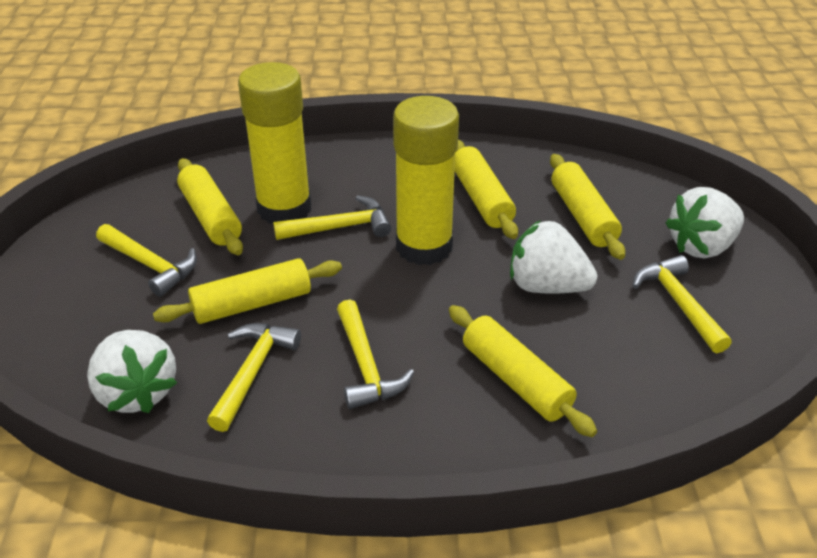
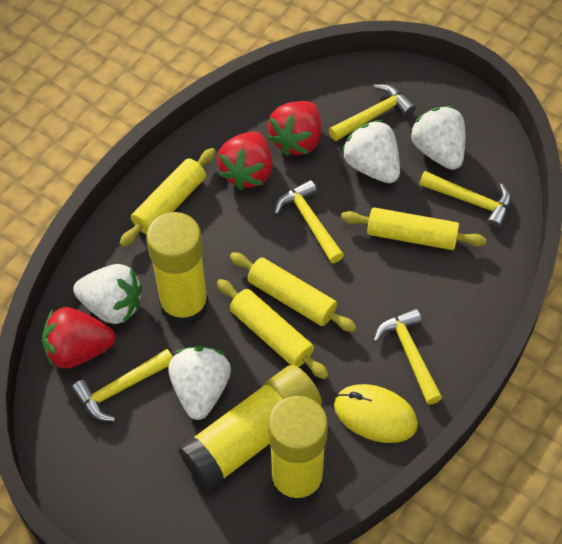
red strawberry: none = 0 -> [42,307,116,369] [217,132,273,190] [268,101,321,156] = 3
white strawberry: [87,330,177,413] [510,220,597,294] [665,187,744,259] = 3 -> [73,264,142,324] [168,346,231,420] [342,120,400,183] [410,106,465,170] = 4
yellow glue stick: [238,62,311,224] [393,96,459,265] = 2 -> [146,212,209,327] [178,365,322,491] [268,396,328,505] = 3
yellow mouse: none = 0 -> [334,384,418,443] = 1
yellow rolling pin: [153,258,342,324] [177,158,243,255] [449,305,597,437] [455,140,518,239] [550,154,625,260] = 5 -> [120,148,216,247] [217,279,329,379] [230,252,357,332] [341,207,486,250] = 4

